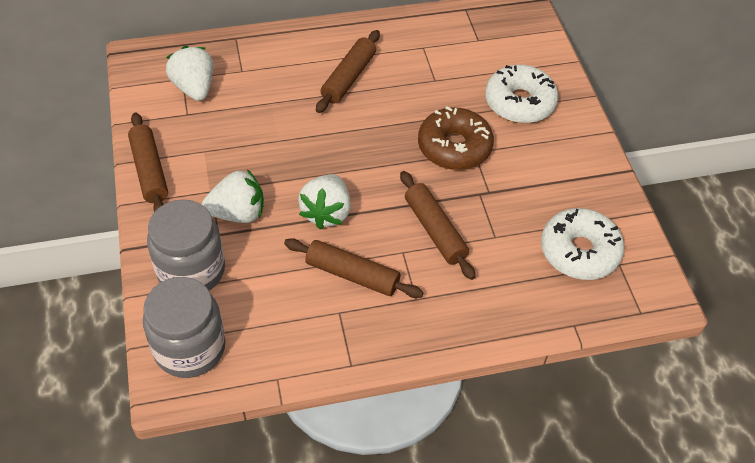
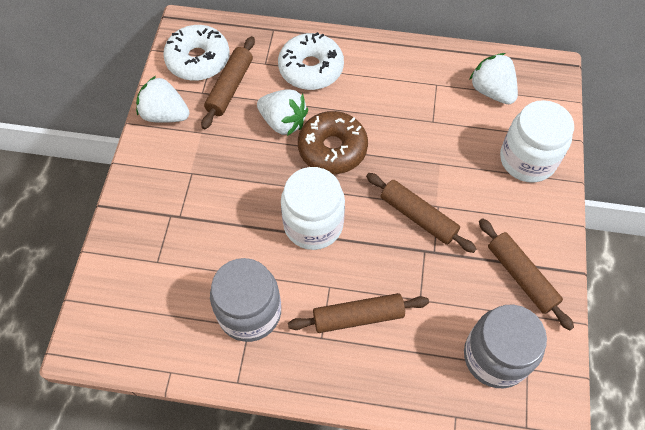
white jar: none = 0 -> [281,167,345,250] [500,100,574,182] = 2

